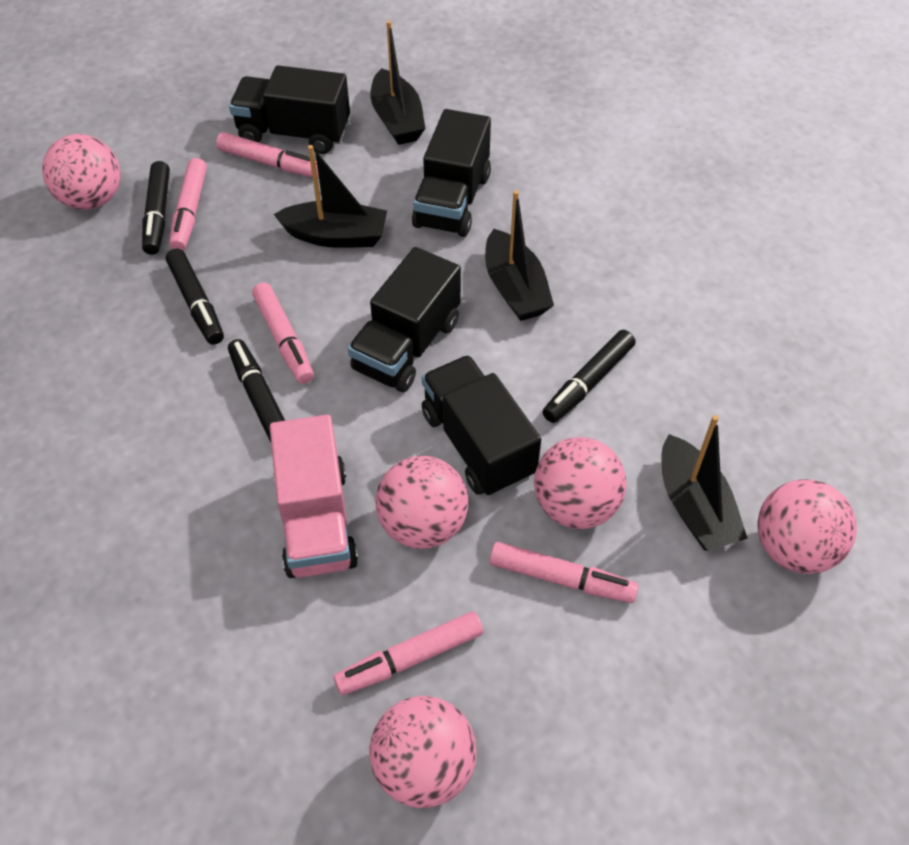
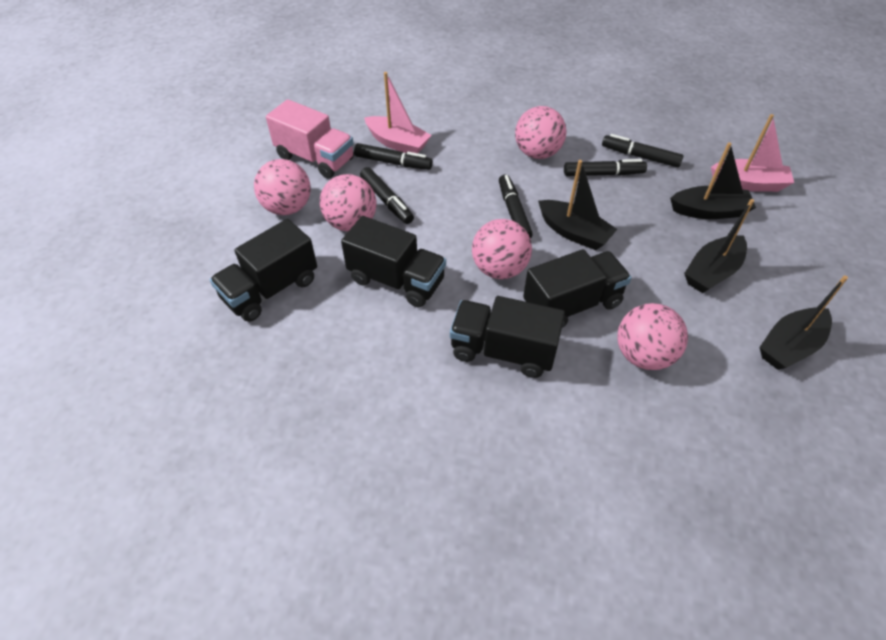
black marker: [142,161,170,255] [166,249,224,344] [228,339,285,443] [542,330,635,423] = 4 -> [354,143,433,170] [360,167,414,224] [499,175,533,239] [564,159,647,176] [602,134,684,168] = 5
pink boat: none = 0 -> [364,72,431,153] [711,114,794,192] = 2
pink marker: [169,158,207,250] [216,132,319,177] [252,282,314,384] [334,611,483,695] [490,542,639,603] = 5 -> none = 0

